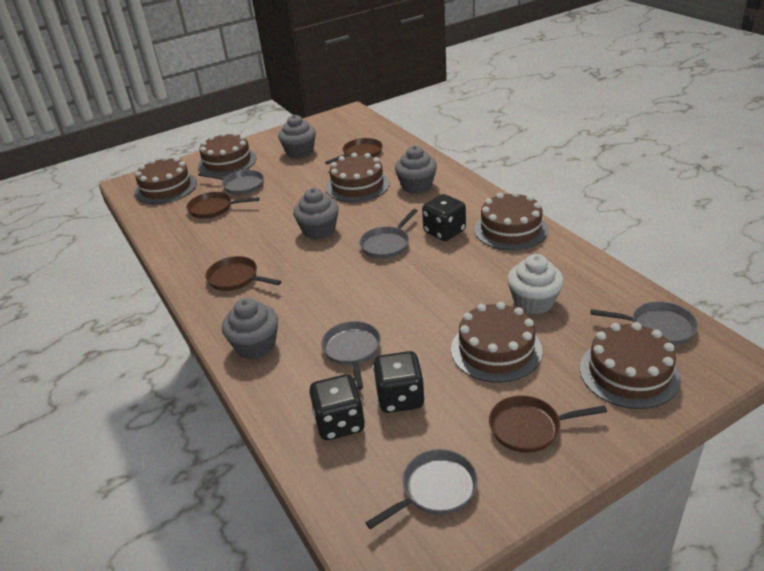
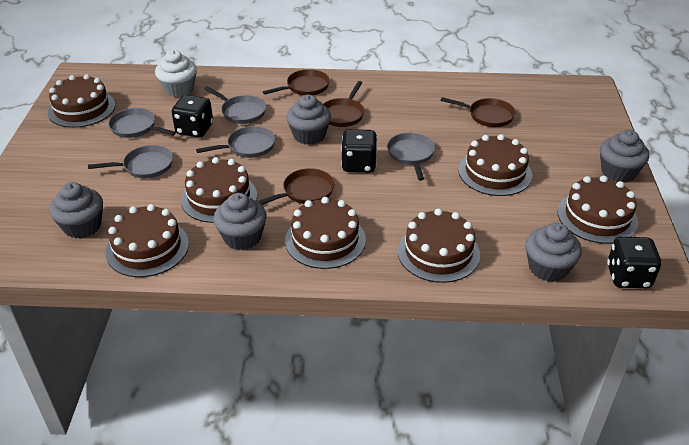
brown cake: [135,156,197,204] [198,132,257,176] [326,153,390,202] [451,302,543,383] [474,191,548,250] [580,322,681,409] = 6 -> [48,74,115,128] [106,204,189,277] [181,157,257,223] [285,197,366,269] [398,209,480,283] [458,134,532,196] [558,176,638,244] = 7
grey cupcake: [222,298,278,359] [278,115,316,158] [293,188,339,239] [395,145,437,194] = 4 -> [49,182,103,239] [213,193,267,250] [286,94,331,145] [525,223,582,282] [600,130,649,182] = 5

